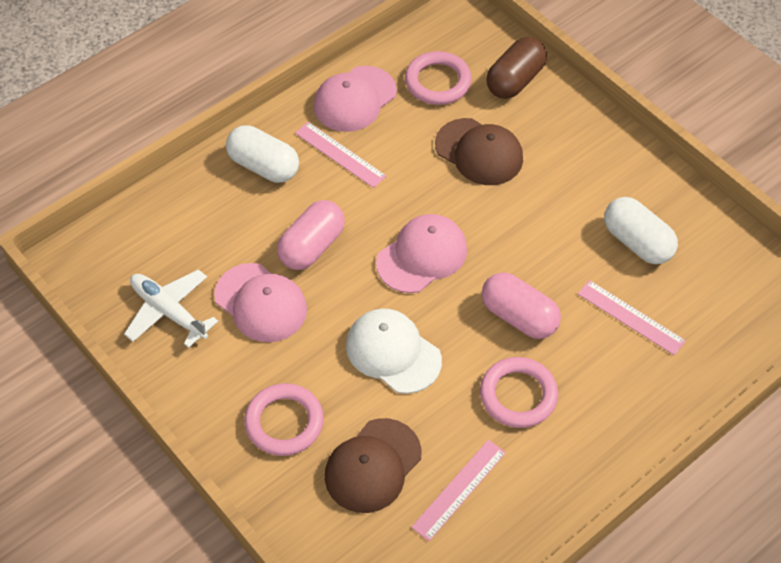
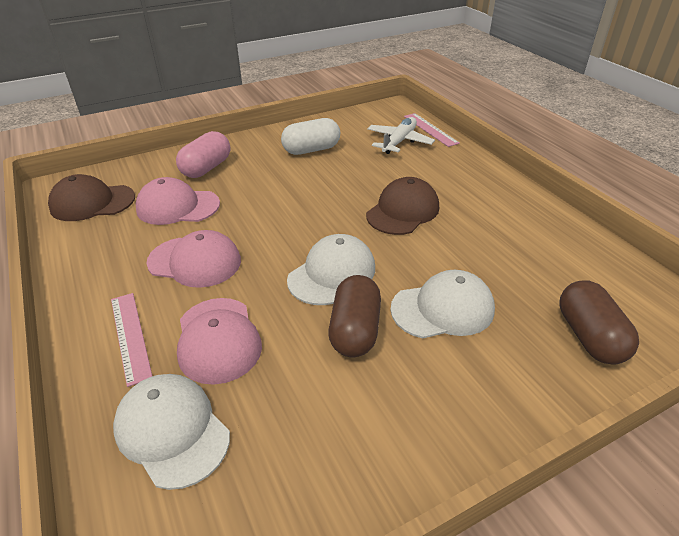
brown capsule: [486,37,547,99] = 1 -> [328,275,381,357] [559,280,639,364] = 2
pink capsule: [277,200,345,270] [481,272,561,339] = 2 -> [176,131,230,178] = 1
pink ring: [244,383,324,456] [405,51,472,105] [480,357,558,428] = 3 -> none = 0
pink ruler: [295,122,386,188] [411,440,506,541] [578,280,686,355] = 3 -> [111,293,152,387] [404,113,460,147] = 2
white cap: [346,308,442,394] = 1 -> [113,374,230,490] [287,234,375,305] [390,270,495,338] = 3
white capsule: [226,125,299,183] [604,197,678,264] = 2 -> [281,118,340,155] = 1

